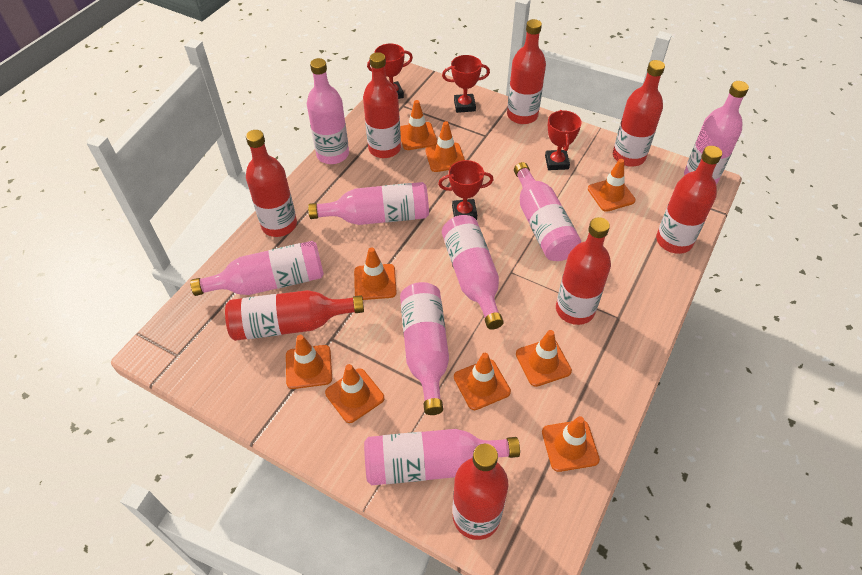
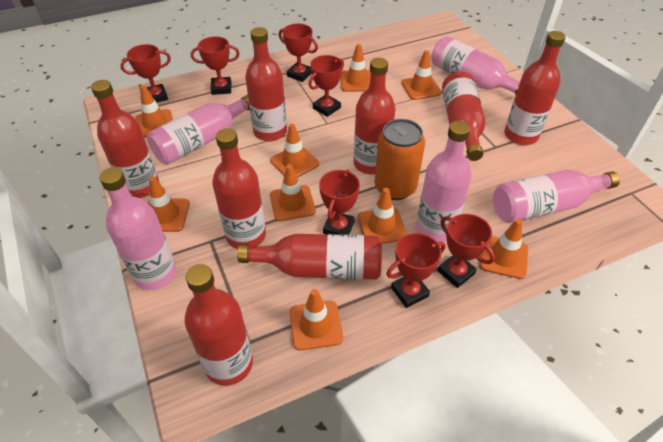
orange can: none = 0 -> [375,119,425,200] = 1
pink bottle: [190,241,324,296] [307,58,349,164] [308,182,429,225] [364,429,520,485] [400,282,449,415] [442,215,504,330] [514,162,581,261] [684,81,749,184] = 8 -> [100,168,176,290] [147,95,250,165] [416,121,472,242] [431,36,520,95] [493,170,620,223] = 5
red trophy: [367,44,413,99] [438,160,493,220] [442,55,490,113] [545,110,582,170] = 4 -> [120,44,171,103] [191,36,240,95] [279,24,318,82] [308,55,344,117] [319,169,360,235] [386,233,445,308] [438,214,495,288] = 7

